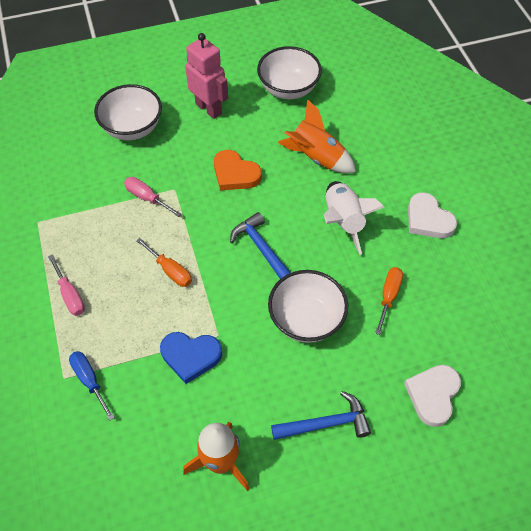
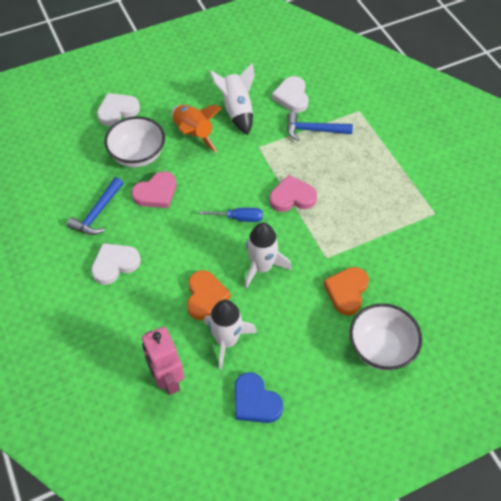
orange heart: [214,150,262,191] = 1 -> [187,270,231,320] [324,267,369,316] = 2
orange rocket: [183,422,250,491] [278,100,356,173] = 2 -> [172,105,222,153] = 1
orange screwdriver: [136,238,192,287] [375,267,403,335] = 2 -> none = 0
pink heart: none = 0 -> [131,171,176,208] [270,175,317,212] = 2
pink screwdriver: [48,255,85,316] [124,177,181,217] = 2 -> none = 0
white bowl: [94,84,162,140] [257,46,322,99] [268,270,348,343] = 3 -> [104,116,165,168] [350,303,422,370] = 2
white heart: [404,365,461,427] [408,192,457,238] = 2 -> [91,243,141,285] [97,93,140,126] [272,76,309,113] = 3
white rocket: [324,181,384,255] = 1 -> [204,300,257,370] [209,63,255,135] [244,223,291,289] = 3

